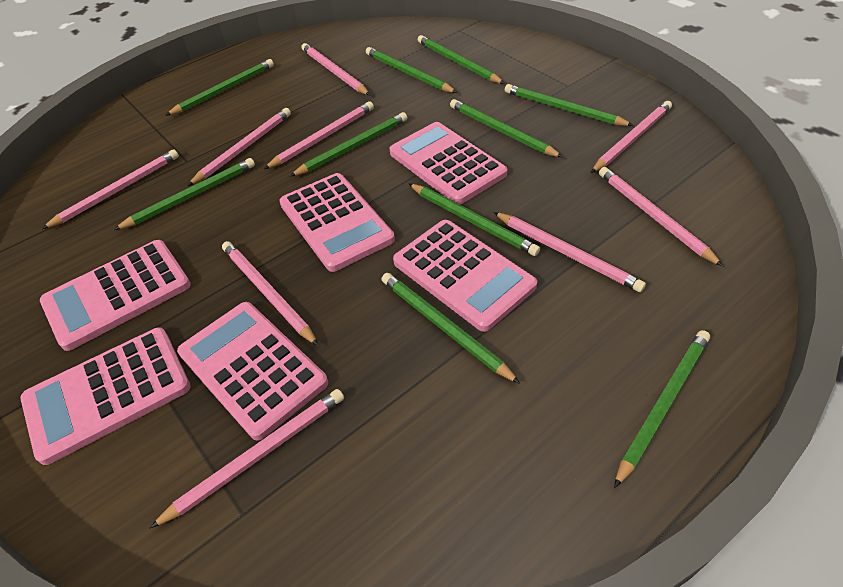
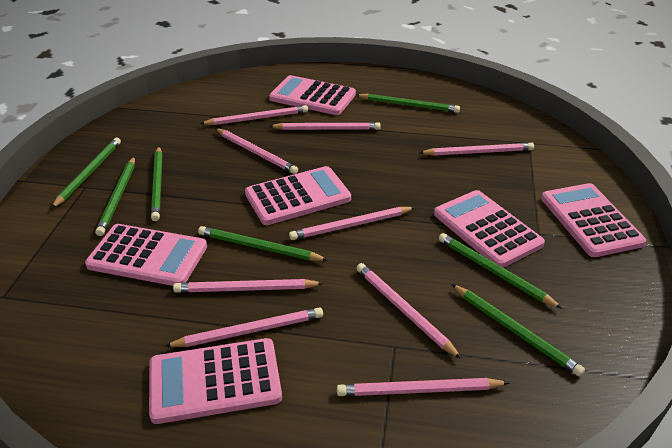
green pencil: [114,158,255,230] [165,59,274,116] [289,112,407,177] [366,47,457,93] [381,273,520,384] [408,183,540,256] [418,35,505,84] [450,99,563,158] [505,84,634,126] [614,330,710,488] = 10 -> [51,138,121,209] [95,156,135,236] [151,147,162,221] [198,226,328,261] [356,93,460,113] [439,233,563,309] [452,284,585,377] = 7

